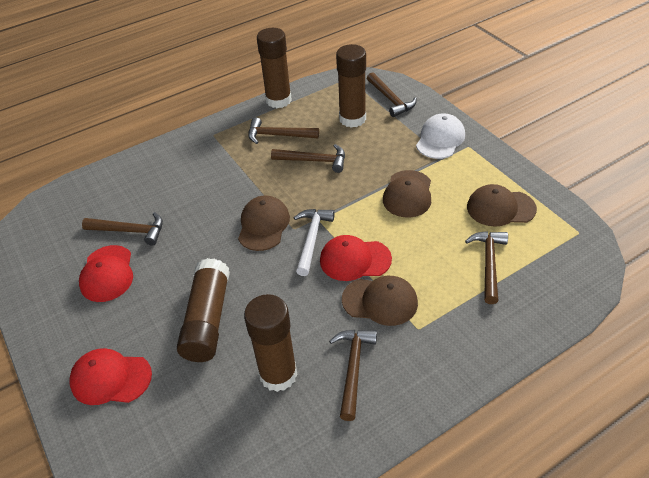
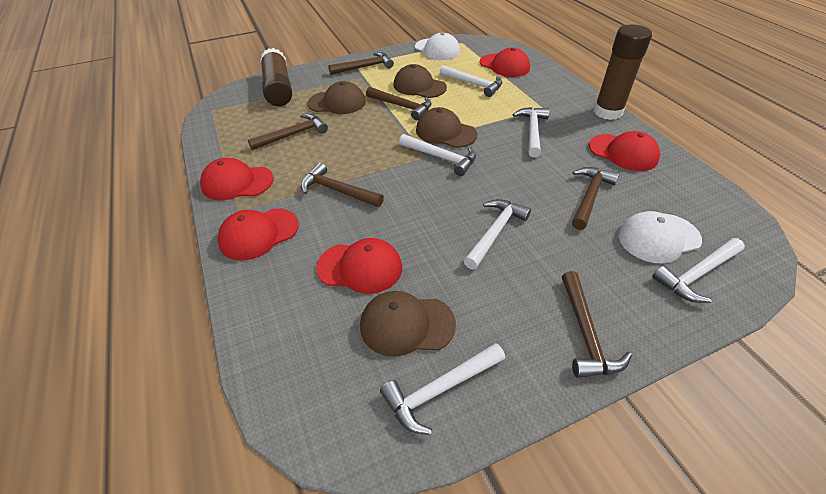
brown glue stick: [177,258,230,362] [244,294,297,392] [257,28,292,108] [336,44,366,128] = 4 -> [260,48,292,106] [594,25,652,120] = 2
red cap: [69,348,152,405] [79,245,133,302] [320,235,392,281] = 3 -> [200,158,274,200] [218,208,299,261] [316,238,402,294] [480,48,530,77] [589,131,660,171] = 5
white cap: [416,113,465,159] = 1 -> [415,32,460,60] [618,211,702,263] = 2
white hammer: [294,209,335,276] = 1 -> [380,343,505,435] [399,134,476,176] [440,65,502,97] [464,199,531,269] [512,107,550,157] [652,238,745,303] = 6

